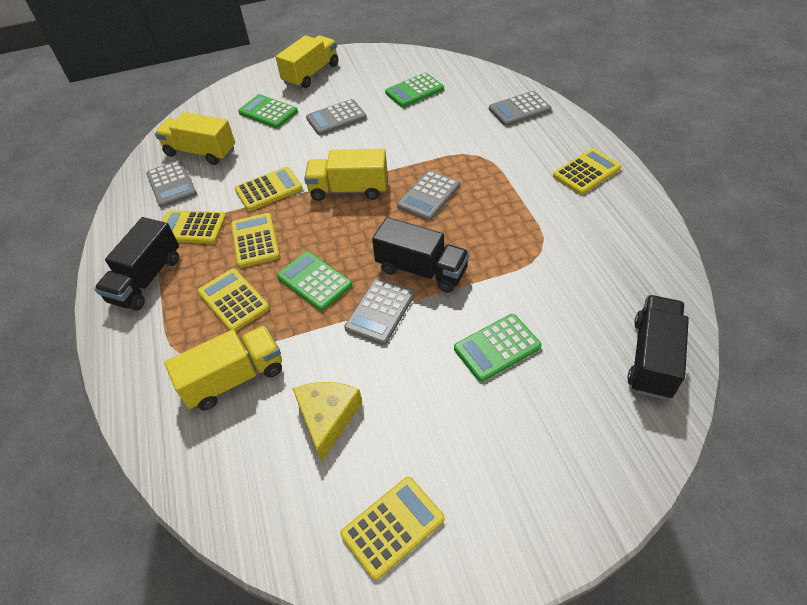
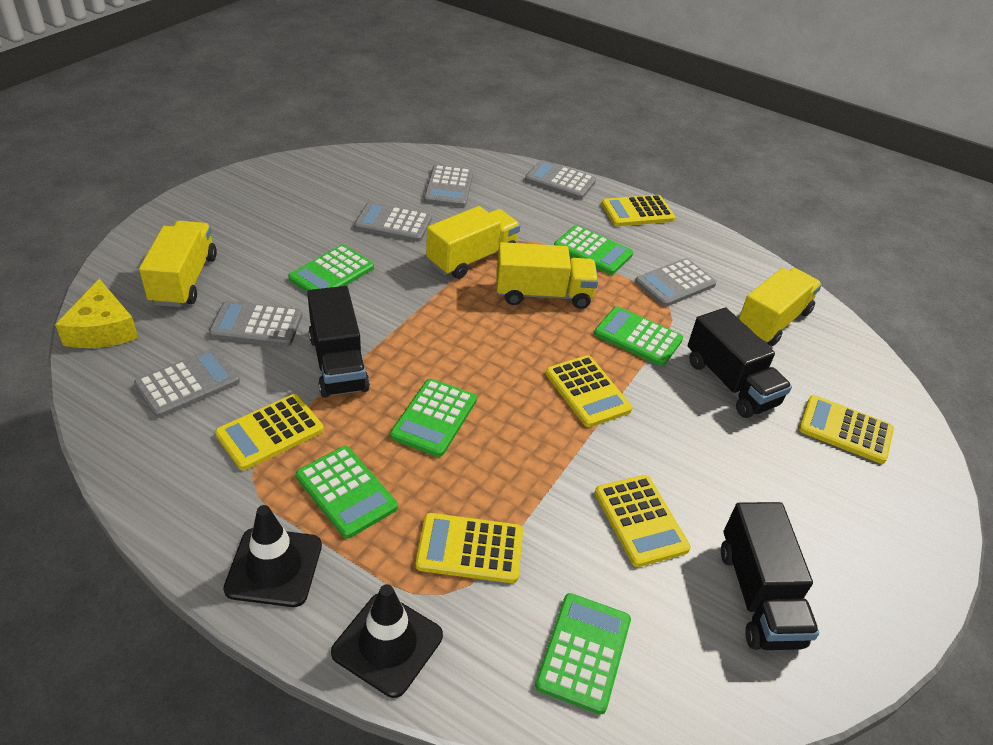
black traffic cone: none = 0 -> [223,505,322,607] [331,584,443,698] = 2
green calculator: [238,94,298,128] [277,251,352,311] [385,73,444,107] [454,314,541,382] = 4 -> [288,245,374,292] [296,446,398,539] [390,379,477,457] [535,593,631,715] [554,225,633,275] [594,306,683,366] = 6
grey calculator: [146,160,197,207] [306,99,367,135] [344,278,415,345] [397,170,460,221] [489,91,552,126] = 5 -> [134,348,240,418] [209,300,302,347] [354,202,432,242] [424,165,473,207] [525,160,596,199] [635,258,716,307] = 6

